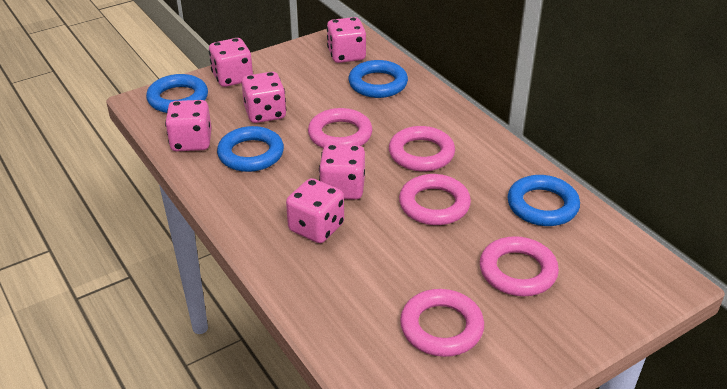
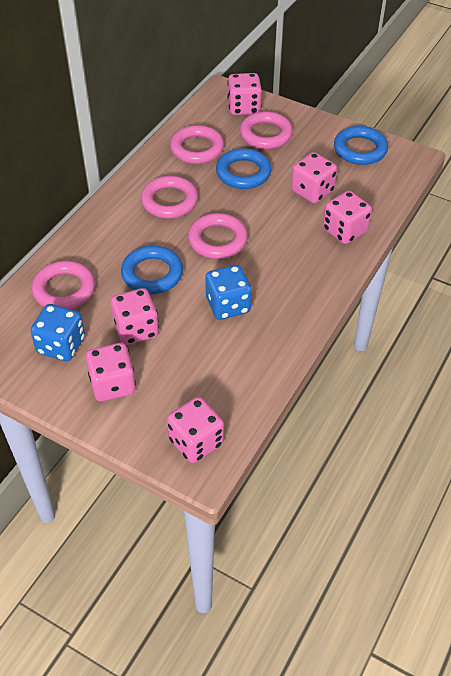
blue dice: none = 0 -> [30,304,85,361] [205,265,252,320] = 2
blue ring: [146,74,208,113] [217,126,284,172] [349,60,408,98] [508,175,580,226] = 4 -> [121,246,183,294] [216,148,272,189] [334,126,388,165] = 3

